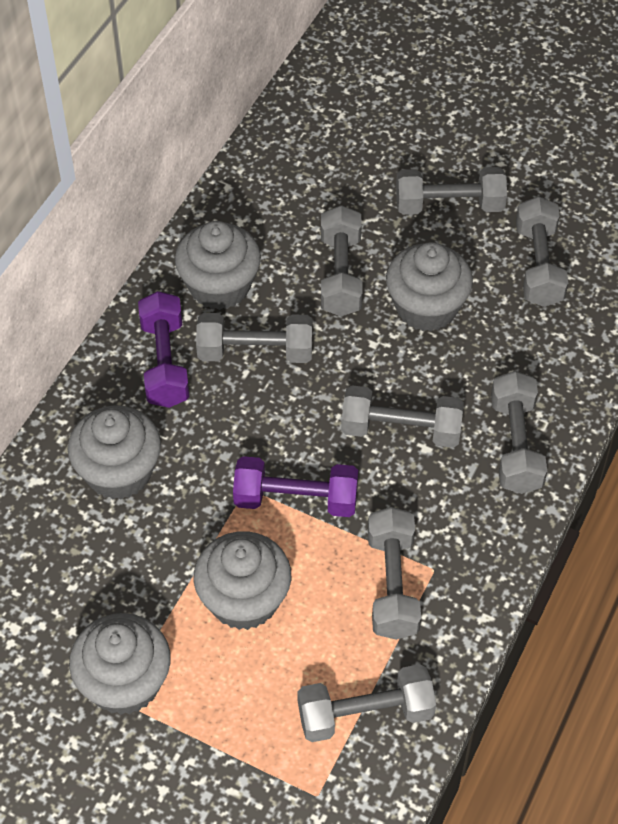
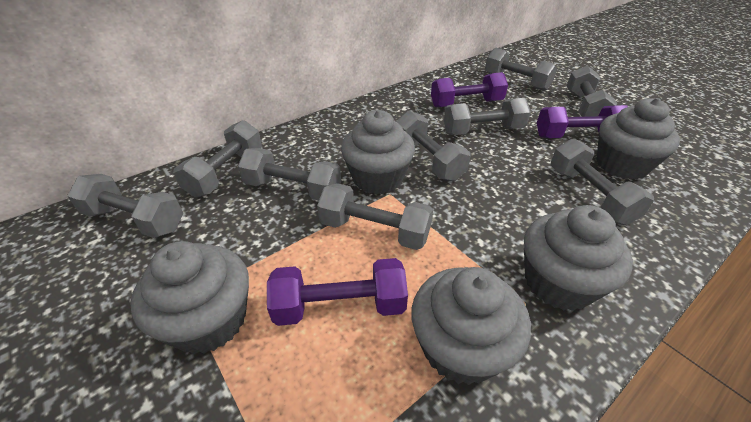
grey dumbbell: [196,313,312,363] [297,664,436,742] [321,205,363,316] [341,385,464,448] [368,507,421,640] [396,167,507,215] [491,371,547,494] [516,196,568,307] = 8 -> [67,174,183,238] [173,120,262,197] [238,148,341,200] [317,183,433,250] [396,111,471,181] [444,98,531,135] [485,48,557,91] [551,138,654,225] [567,66,617,117] = 9
purple dumbbell: [138,291,189,408] [233,456,358,517] = 2 -> [267,258,408,326] [431,72,508,108] [537,105,628,138] = 3

